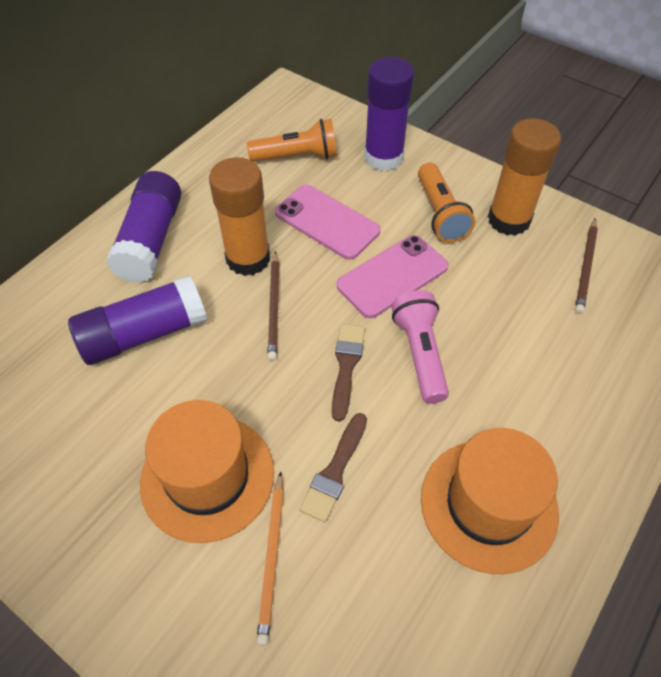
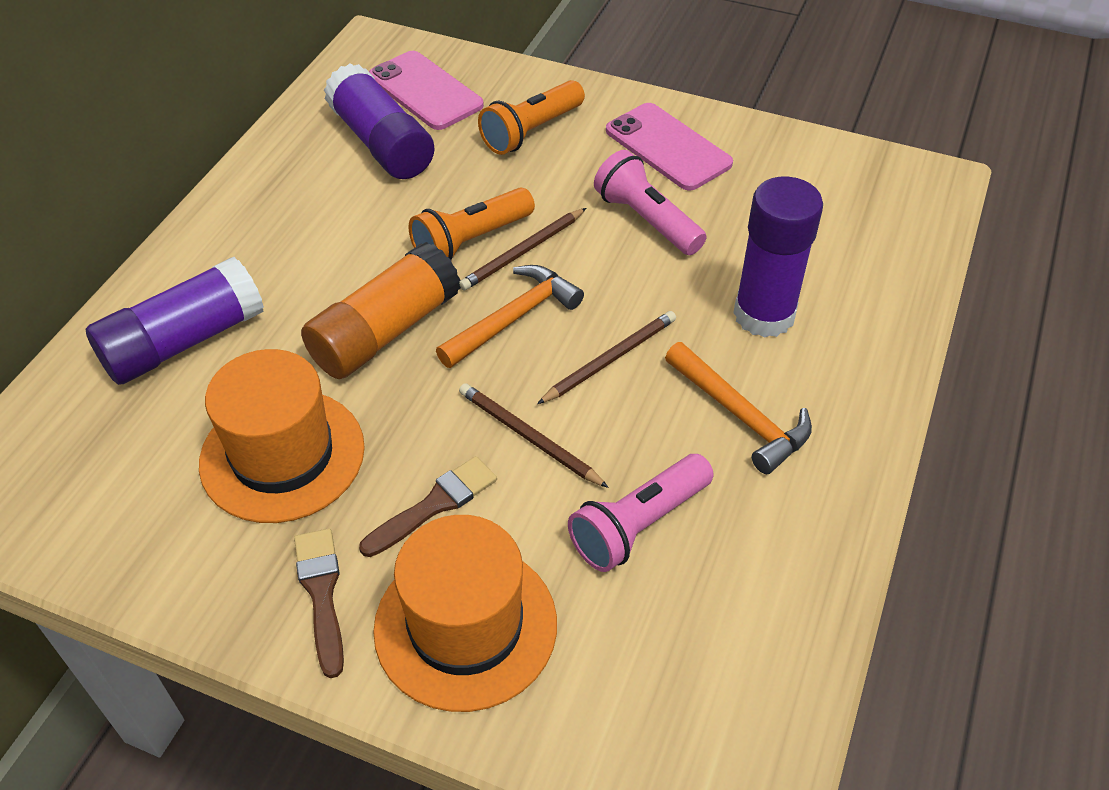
brown pencil: [267,251,279,361] [575,219,598,314] = 2 -> [459,208,586,290] [459,383,609,488] [537,311,676,404] = 3
orange glue stick: [209,157,270,276] [488,118,561,236] = 2 -> [301,242,461,379] = 1
orange hammer: none = 0 -> [436,265,584,368] [665,342,812,474] = 2
orange pencil: [256,471,284,646] = 1 -> none = 0
pink flashlight: [391,290,449,404] = 1 -> [568,454,714,572] [594,150,706,255] = 2

